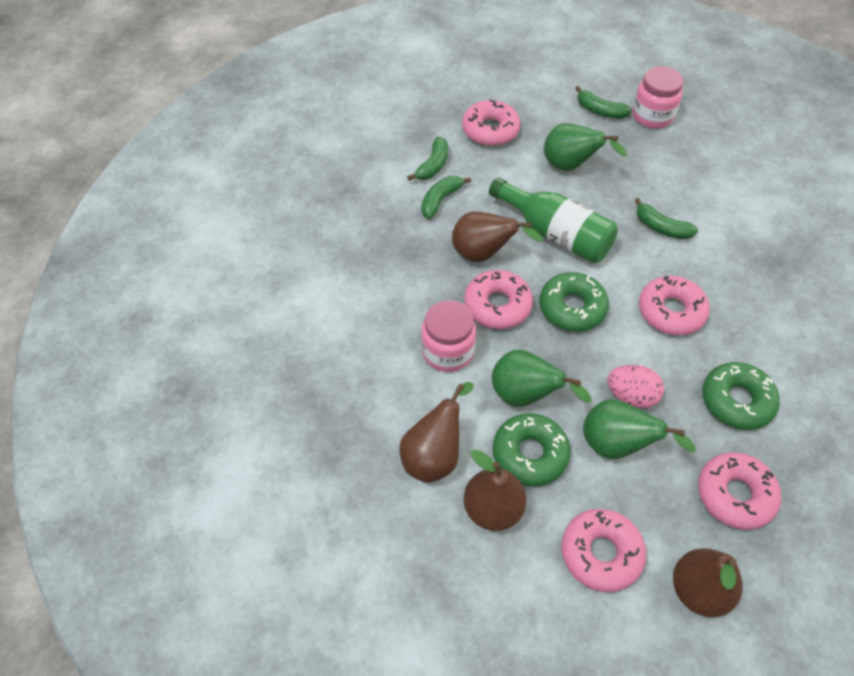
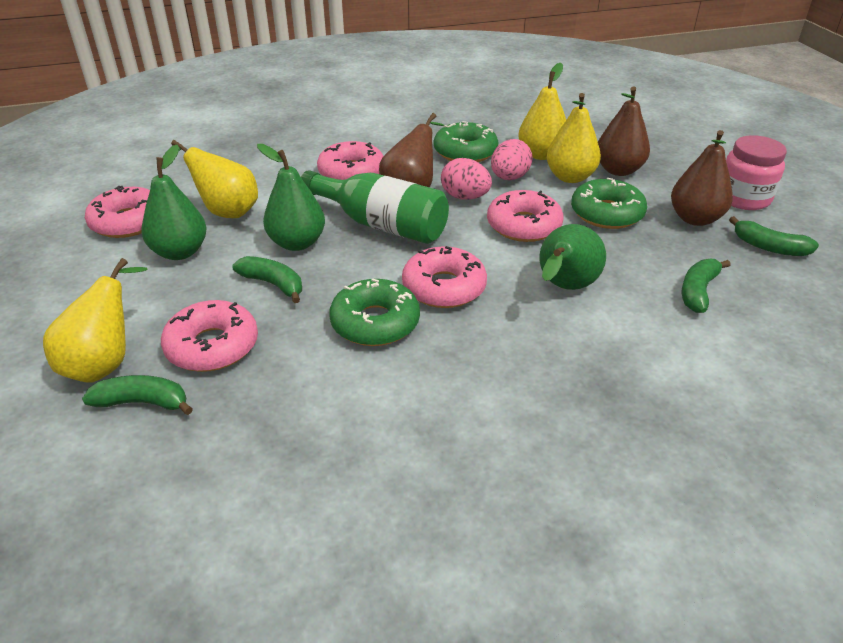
brown pear: [399,382,474,483] [452,211,543,262] [464,450,527,531] [673,548,743,617] = 4 -> [379,113,445,187] [598,87,650,176] [671,130,733,226] = 3
pink egg: [607,365,664,409] = 1 -> [441,158,492,200] [491,139,533,180] = 2
pink jar: [421,300,476,372] [632,66,683,129] = 2 -> [726,135,787,210] = 1
yellow pear: none = 0 -> [43,258,148,383] [171,140,258,218] [518,63,566,160] [547,93,601,183] = 4

